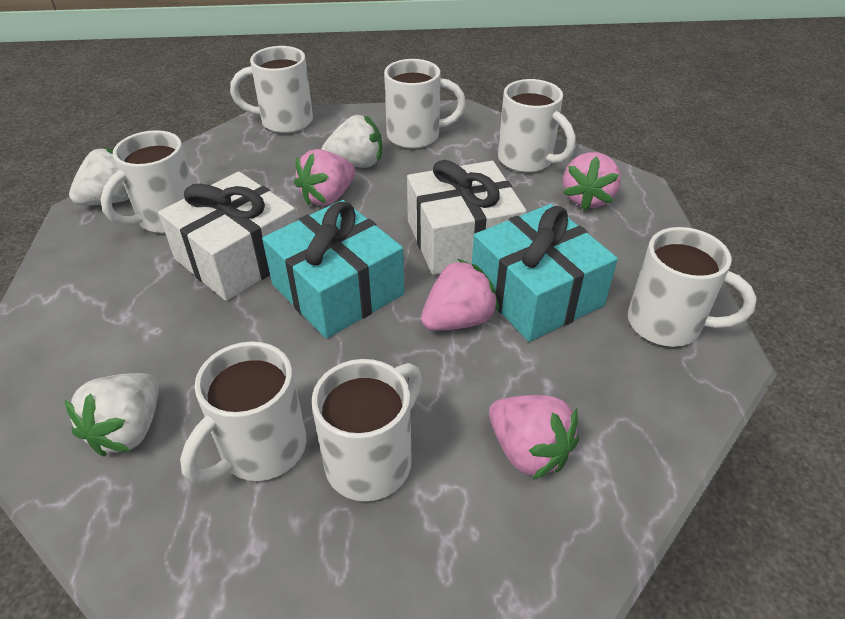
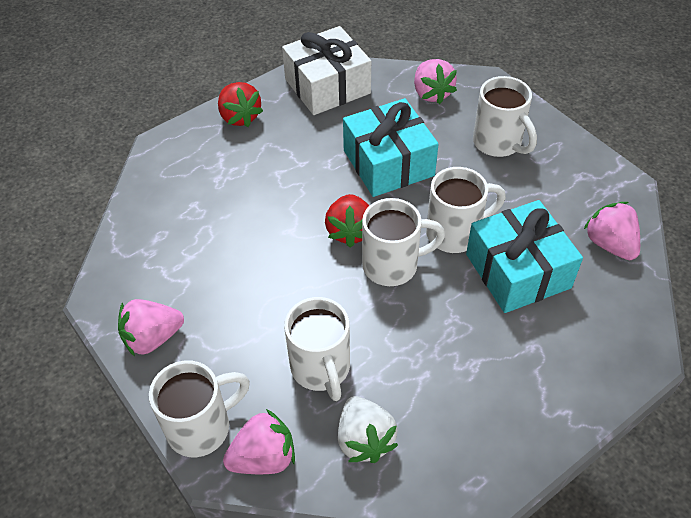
red strawberry: none = 0 -> [218,82,263,127] [325,194,369,248] = 2
white gift: [158,172,297,301] [407,160,527,275] = 2 -> [282,26,371,115] = 1
white mug: [100,130,194,233] [180,342,306,483] [230,46,313,133] [312,359,422,501] [384,59,466,149] [498,79,576,173] [628,227,757,347] = 7 -> [149,360,250,457] [284,297,350,401] [362,198,445,286] [426,167,506,253] [473,76,537,157] = 5
white strawberry: [65,373,159,457] [69,148,129,205] [322,115,382,168] = 3 -> [338,396,398,463] = 1

